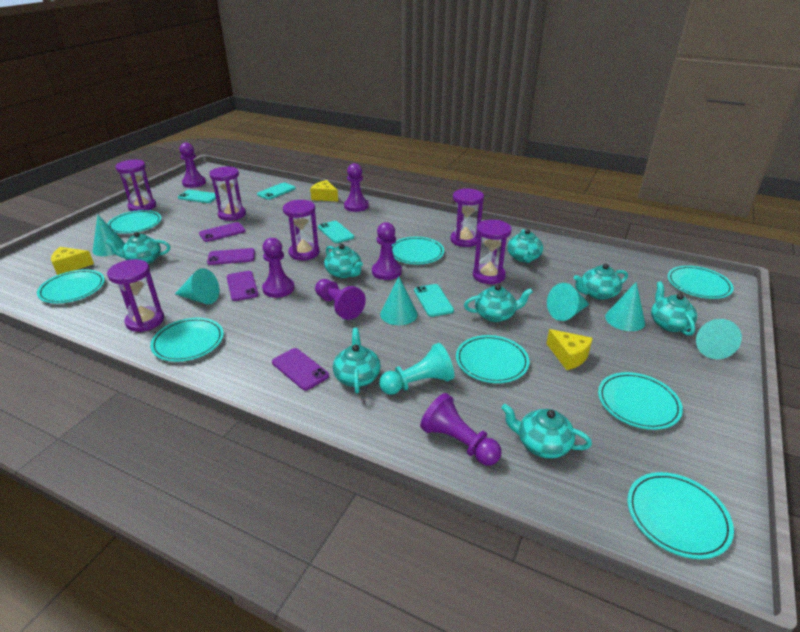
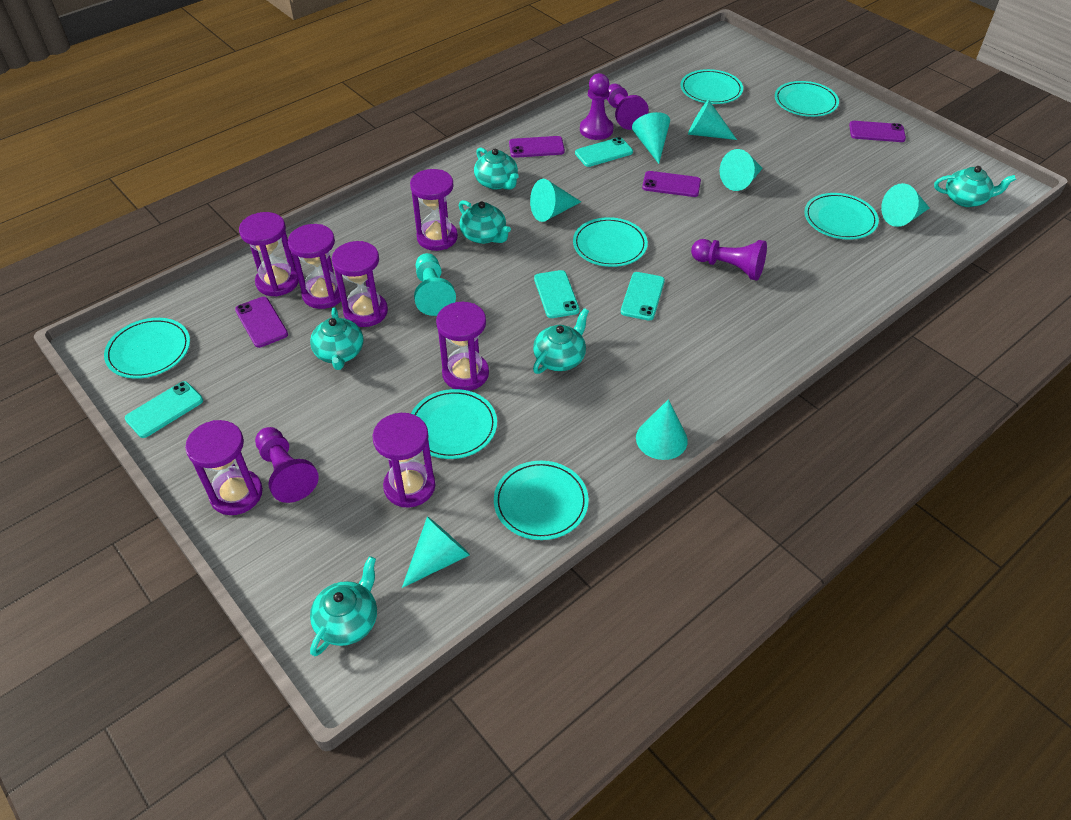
purple hourglass: [107,259,164,332] [115,159,156,211] [209,167,246,221] [283,200,319,260] [450,188,484,247] [473,220,512,284] = 6 -> [185,420,263,515] [239,212,299,297] [288,224,346,309] [332,241,388,327] [372,413,435,507] [410,169,458,251] [436,302,489,391] = 7
purple pawn: [179,143,206,188] [262,238,294,298] [315,279,366,320] [344,163,369,212] [372,222,402,280] [420,393,502,465] = 6 -> [255,427,319,503] [580,73,613,140] [607,84,649,130] [691,239,767,280] = 4
turquoise cone: [92,215,125,256] [175,268,219,304] [380,277,418,325] [547,283,589,321] [605,282,645,331] [696,319,742,359] = 6 -> [402,516,470,588] [530,179,581,222] [632,112,670,164] [636,399,688,460] [688,99,737,140] [720,149,763,191] [881,183,930,227] = 7
turquoise plate: [37,269,105,303] [108,210,161,234] [150,318,224,362] [392,237,444,265] [456,335,530,383] [598,372,683,430] [627,472,734,559] [667,266,734,299] = 8 -> [104,318,190,379] [411,389,497,459] [494,461,589,540] [573,217,648,267] [681,69,743,104] [775,81,839,117] [804,193,879,240] = 7
turquoise teapot: [105,232,170,264] [324,244,363,278] [333,328,381,393] [464,284,533,322] [501,404,592,459] [507,229,543,263] [574,264,628,300] [651,281,697,336] = 8 -> [310,308,364,370] [310,556,377,656] [459,200,511,244] [474,147,519,190] [533,308,589,374] [934,166,1016,207] = 6
yellow cheese: [51,247,94,275] [310,180,338,201] [546,329,593,370] = 3 -> none = 0

